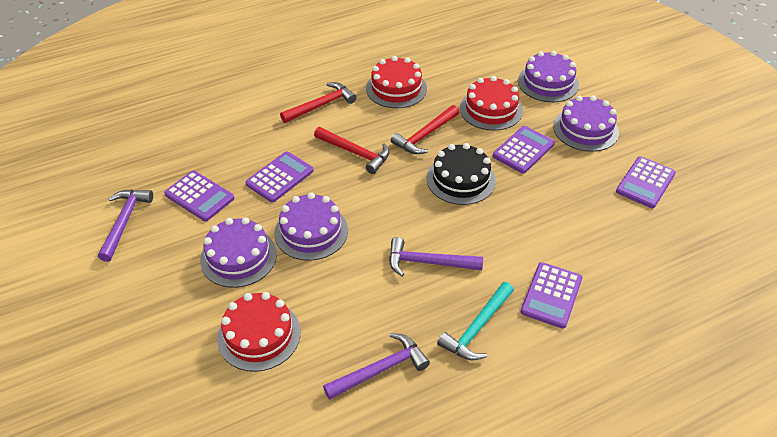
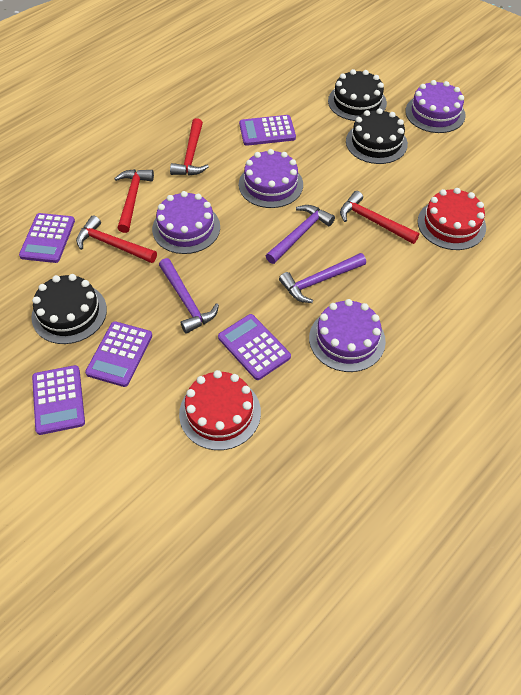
black cake: [427,143,496,205] = 1 -> [31,274,107,344] [328,69,387,121] [346,108,408,164] = 3
red cake: [217,292,301,372] [366,56,427,108] [460,76,523,131] = 3 -> [179,370,261,450] [418,188,486,250] = 2
red hammer: [280,82,357,123] [314,127,390,174] [391,105,459,154] = 3 -> [76,215,157,263] [114,169,154,233] [170,118,209,176] [340,191,419,244] = 4
turquoise hammer: [437,282,514,360] = 1 -> none = 0

